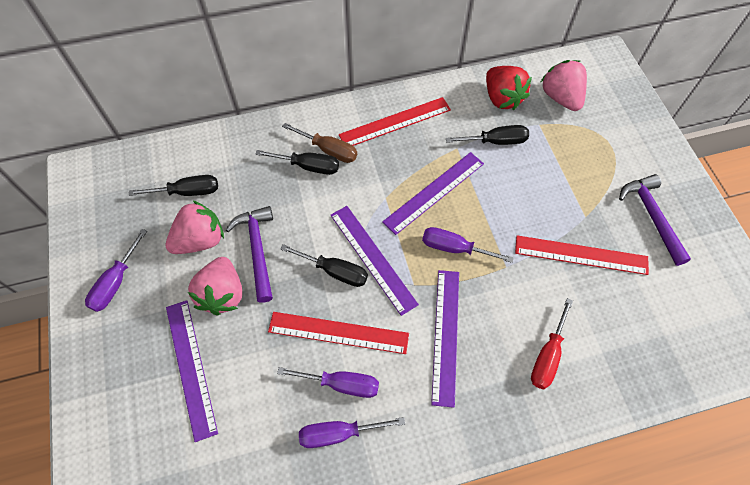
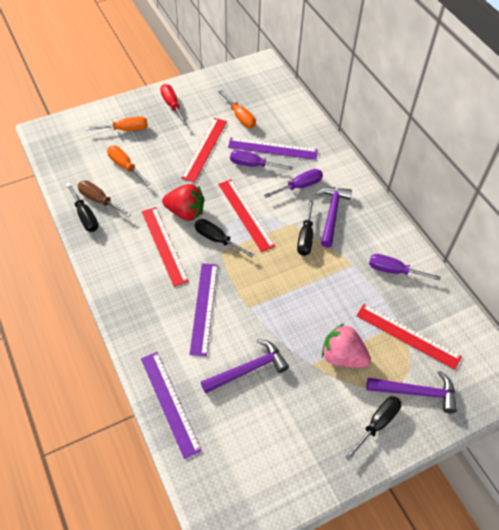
orange screwdriver: none = 0 -> [85,116,148,131] [107,146,151,186] [218,90,256,128] = 3
pink strawberry: [166,200,224,254] [188,257,242,316] [541,60,587,111] = 3 -> [322,323,371,368] = 1
purple hammer: [226,206,273,303] [619,174,691,266] = 2 -> [201,339,289,394] [316,187,352,248] [366,371,457,413] = 3
purple ruler: [166,300,218,442] [330,206,419,316] [382,152,484,235] [431,270,459,408] = 4 -> [141,352,202,459] [189,263,218,356] [228,138,318,160] = 3
purple screwdriver: [85,229,147,312] [277,367,379,398] [299,417,405,448] [422,227,514,263] = 4 -> [230,150,293,170] [264,169,323,198] [369,254,441,281] = 3
red ruler: [268,312,409,354] [339,97,451,146] [515,235,649,275] = 3 -> [142,207,189,287] [181,118,227,182] [218,179,275,252] [356,304,462,370] = 4

